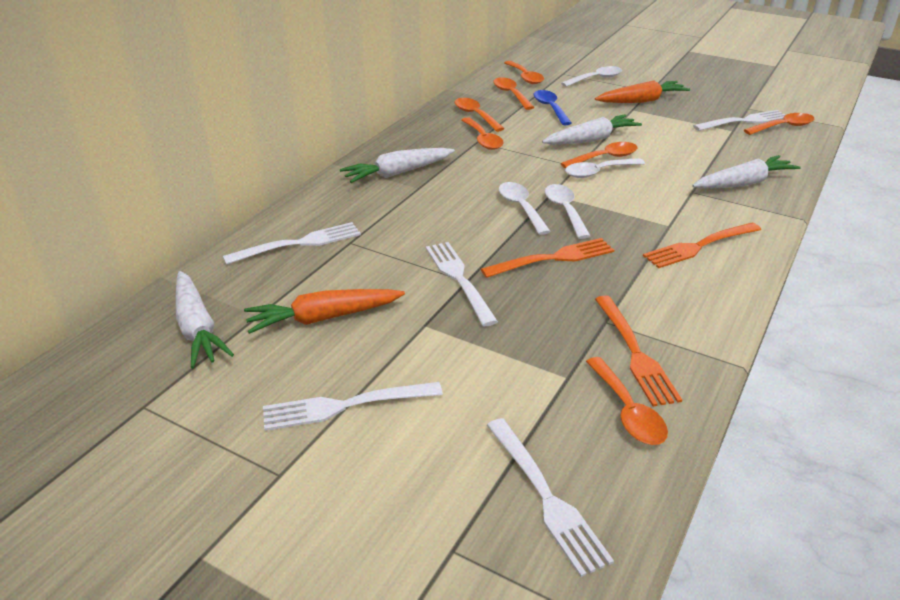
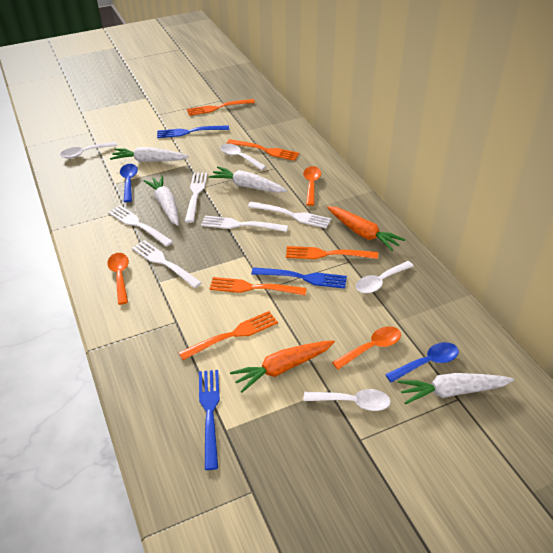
blue fork: none = 0 -> [157,125,229,138] [199,370,220,470] [251,267,347,289] = 3
blue spoon: [534,90,572,125] = 1 -> [120,164,138,202] [385,342,459,383] = 2
orange fork: [481,238,614,278] [595,296,682,407] [643,223,761,268] = 3 -> [178,311,278,360] [187,99,255,116] [209,277,307,295] [227,139,299,161] [286,246,378,259] = 5
orange spoon: [454,98,505,132] [461,117,504,150] [493,77,534,110] [504,61,544,84] [560,142,637,168] [586,357,668,445] [744,113,814,135] = 7 -> [107,253,129,305] [303,166,321,206] [332,326,401,370] = 3

